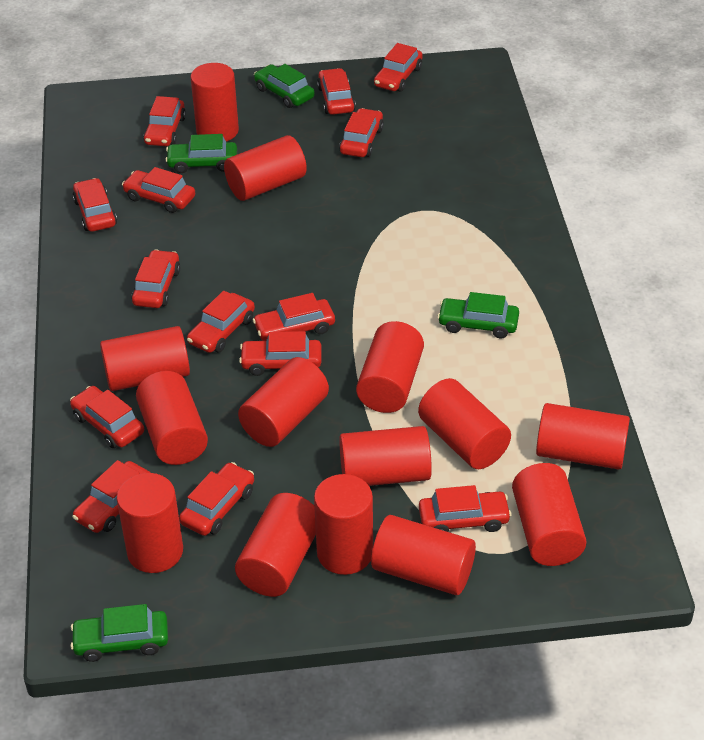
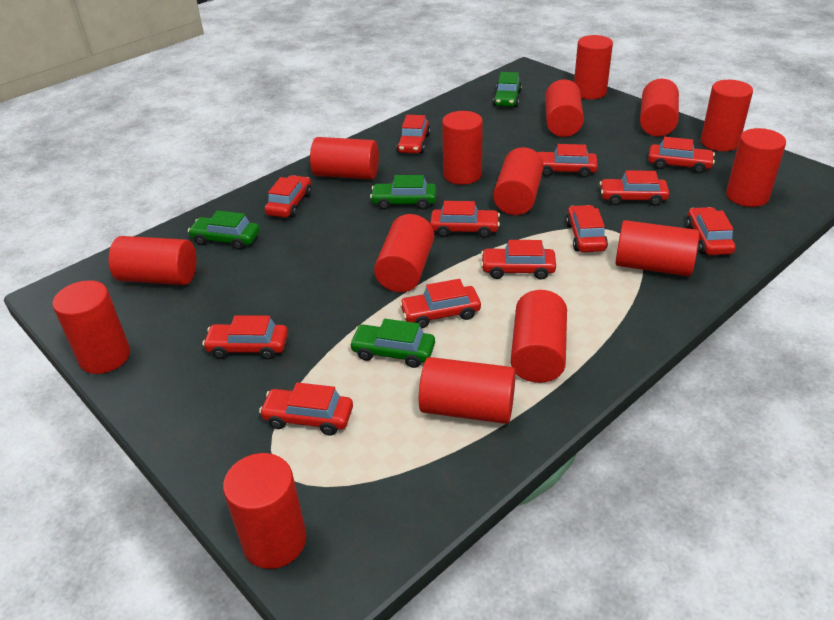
red car: [70,386,144,448] [72,178,117,232] [72,460,150,533] [122,167,195,213] [132,250,180,308] [143,96,186,146] [179,462,254,536] [187,291,255,353] [239,331,322,376] [253,293,335,341] [317,68,356,115] [339,108,384,157] [374,43,423,92] [419,485,512,532] = 14 -> [202,315,288,360] [259,382,353,435] [265,175,312,218] [397,115,430,153] [399,279,481,328] [430,201,500,238] [481,240,556,280] [537,144,598,178] [566,205,608,252] [599,170,669,206] [648,137,715,174] [686,207,735,255] = 12
red cylinder: [100,326,190,391] [117,473,183,573] [136,371,208,465] [190,63,239,142] [224,135,307,201] [235,493,316,597] [238,357,329,447] [314,474,373,575] [339,426,432,486] [356,321,424,413] [371,515,476,595] [418,378,511,469] [512,463,587,566] [536,403,630,469] = 14 -> [53,280,130,374] [109,236,196,285] [223,453,306,569] [310,137,379,180] [374,214,434,292] [419,357,516,424] [442,111,483,185] [493,147,544,215] [511,290,567,383] [545,79,584,137] [574,35,613,99] [615,220,699,276] [640,79,679,136] [701,80,753,151] [726,128,786,207] = 15

